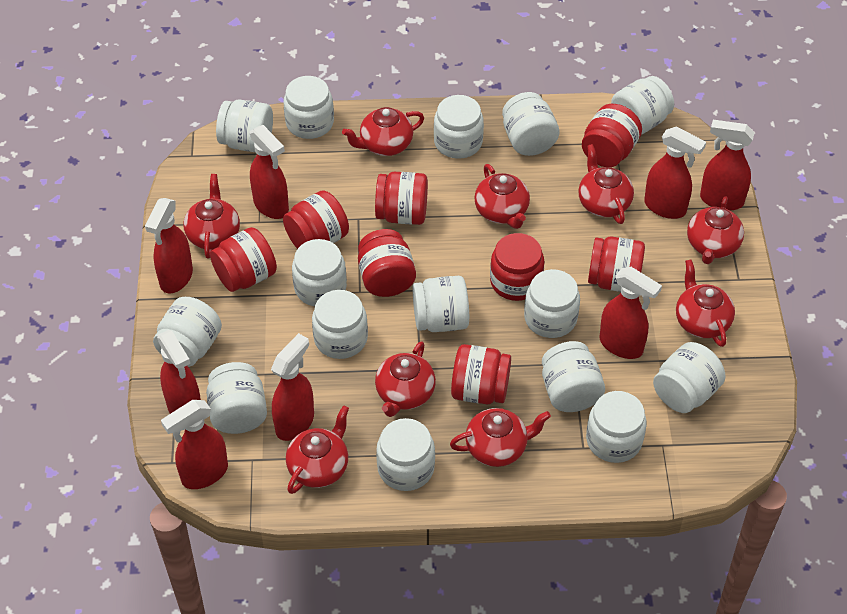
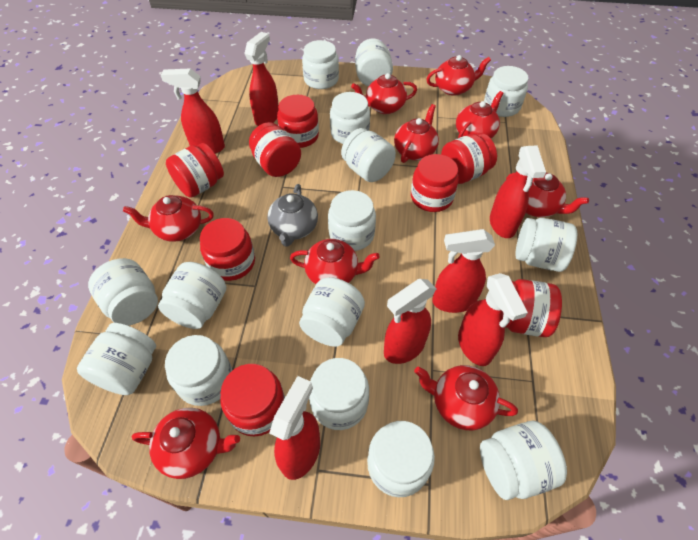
grey teapot: none = 0 -> [267,184,318,247] = 1
red spray bottle: [145,198,193,294] [157,330,201,414] [161,400,228,489] [250,125,289,219] [271,333,314,441] [599,267,662,359] [644,126,706,219] [700,120,754,211] = 8 -> [161,68,225,154] [244,32,279,126] [269,376,320,480] [384,279,437,364] [433,229,495,313] [458,273,528,366] [490,145,546,238] = 7

